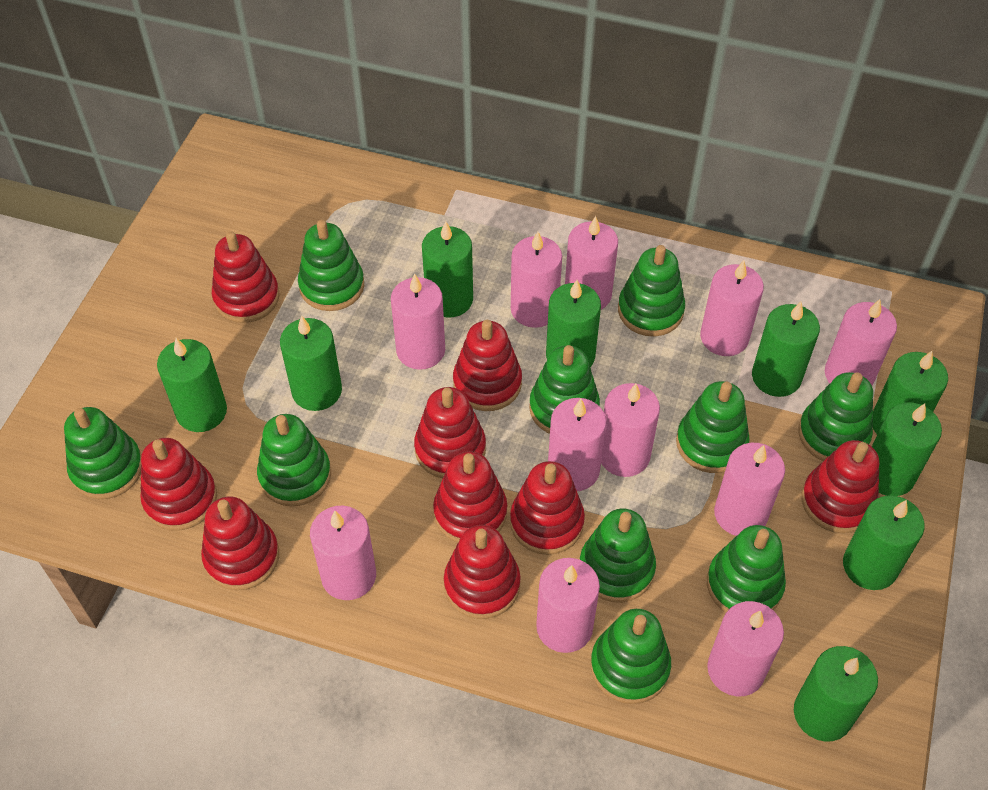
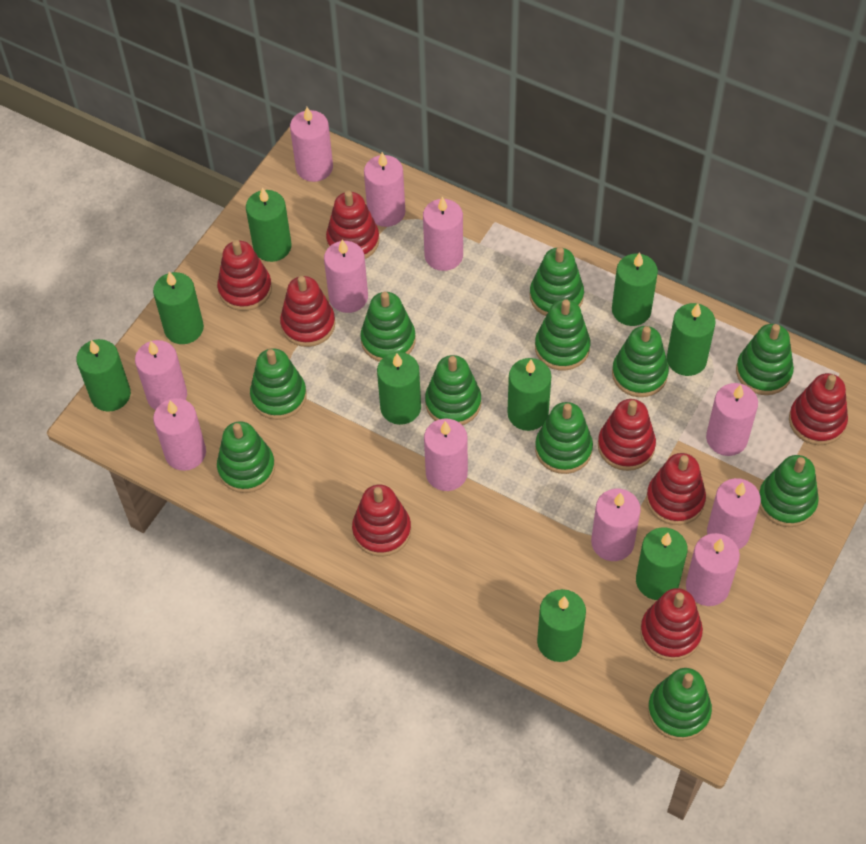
green stacking toy: [64,407,142,499] [257,414,331,506] [298,220,364,311] [529,345,600,434] [580,509,656,603] [590,609,671,704] [618,245,685,337] [676,381,750,473] [707,525,786,612] [798,372,873,461] = 10 -> [217,421,275,493] [250,348,307,420] [360,292,416,362] [425,355,481,425] [530,247,584,316] [535,299,590,371] [535,402,593,474] [612,326,669,397] [648,668,712,741] [736,324,794,395] [759,455,819,527] = 11
red stacking toy: [140,438,217,531] [201,496,279,590] [212,231,280,323] [414,387,486,478] [433,451,507,542] [444,525,521,619] [453,320,522,411] [510,461,585,555] [802,440,879,533] = 9 -> [217,240,272,311] [280,276,335,347] [326,191,379,259] [352,485,411,557] [598,399,656,471] [640,588,703,661] [646,453,706,525] [789,373,848,445] = 8

